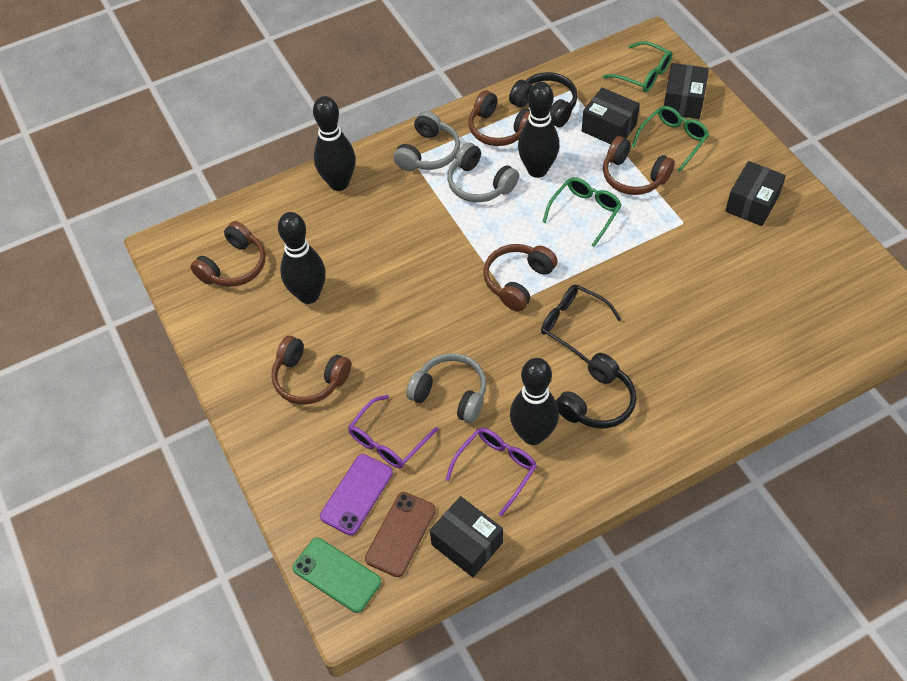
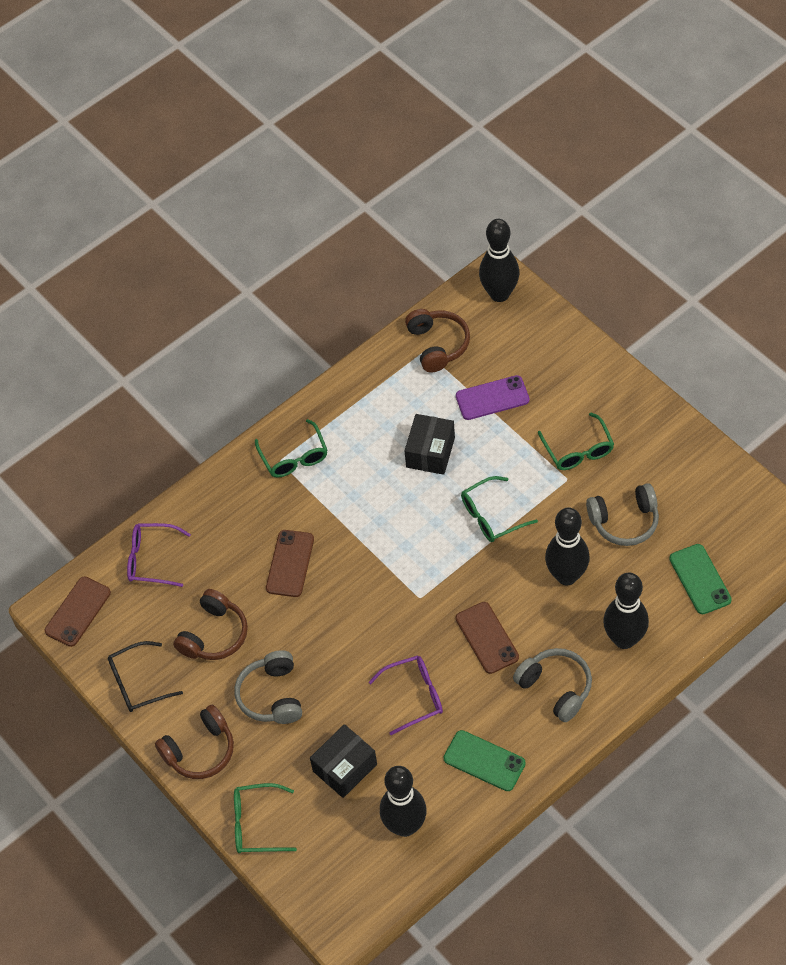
black box: [430,496,503,577] [582,88,640,144] [664,63,709,119] [725,161,786,226] = 4 -> [310,724,377,798] [404,414,455,475] = 2
black headphones: [509,72,578,127] [556,353,636,428] = 2 -> none = 0
brown headphones: [190,221,265,287] [271,336,351,405] [468,90,530,146] [483,244,558,311] [603,136,675,195] = 5 -> [155,705,234,779] [173,589,248,660] [405,309,470,373] = 3
brown phone: [365,492,436,577] = 1 -> [45,577,111,647] [266,530,314,597] [456,602,519,674] = 3
green glasses: [543,177,622,247] [603,41,672,92] [631,106,709,172] = 3 -> [234,783,297,853] [255,419,327,478] [461,476,538,542] [538,413,614,470] = 4
green phone: [292,538,381,613] = 1 -> [444,730,526,791] [670,544,732,614] = 2

